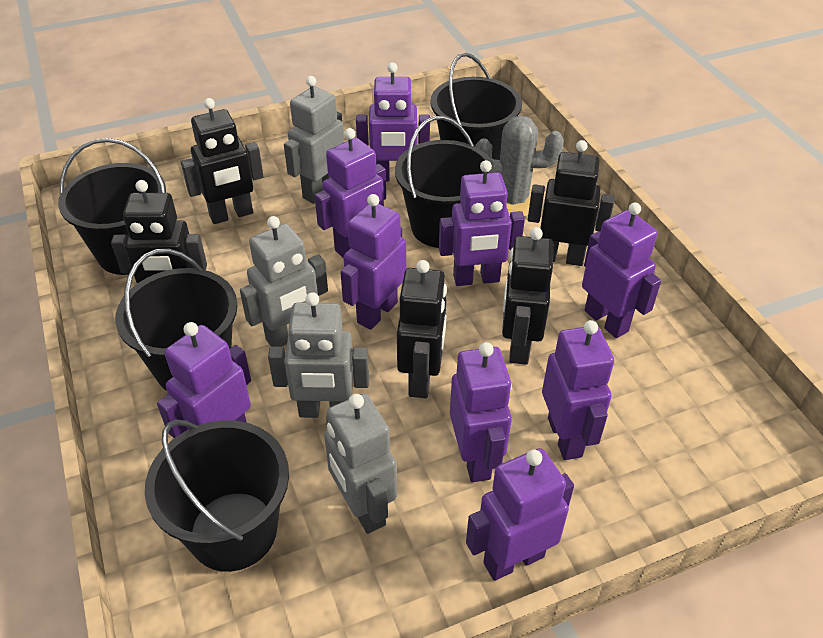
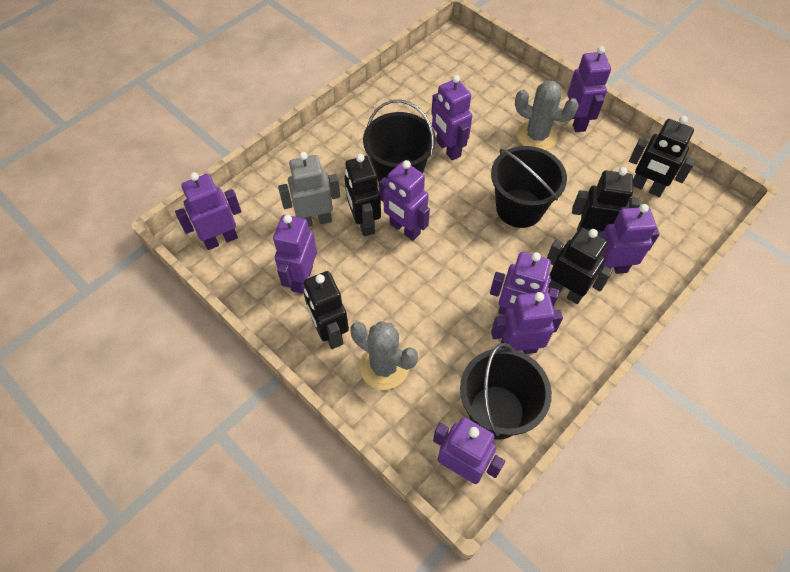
black bucket: [58,138,166,275] [115,249,238,391] [145,419,289,572] [395,116,496,248] [430,53,522,160] = 5 -> [363,99,436,182] [460,343,552,440] [491,146,567,228] = 3
grey cactus: [475,115,564,217] = 1 -> [350,321,418,390] [515,80,579,150] = 2
grey robot: [240,216,328,347] [268,292,369,418] [284,76,344,204] [324,393,397,534] = 4 -> [278,152,340,227] = 1

